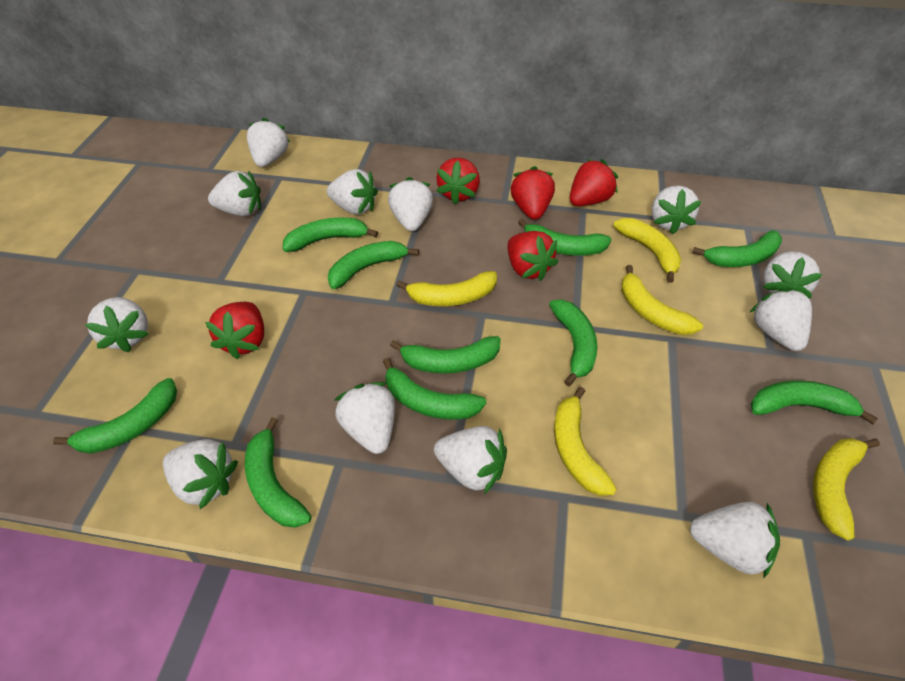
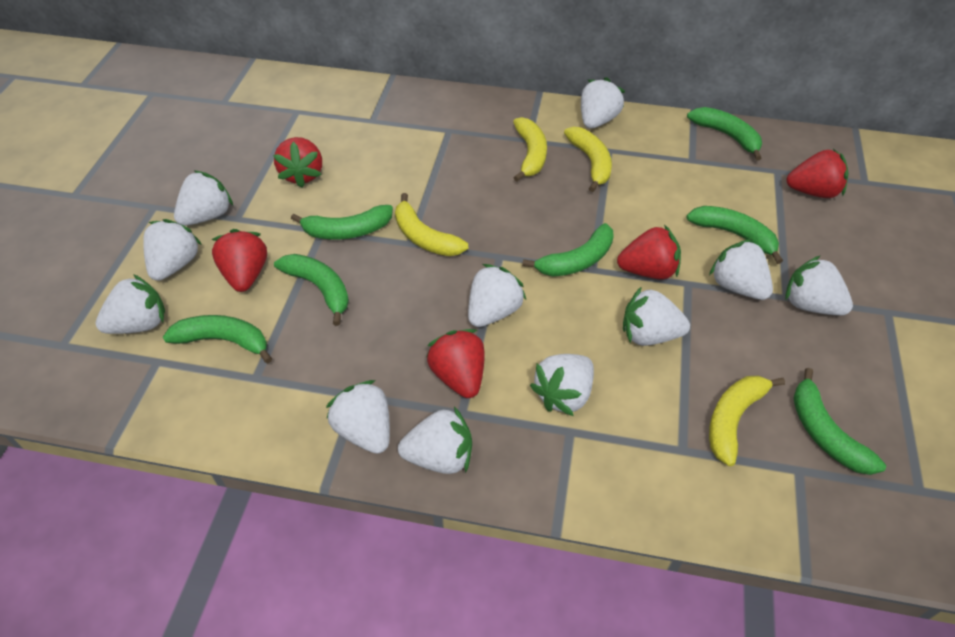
green banana: [53,378,177,454] [245,417,311,528] [283,218,378,252] [328,241,419,289] [383,358,486,420] [390,336,501,374] [518,219,611,256] [549,300,597,386] [692,230,782,267] [751,380,878,424] = 10 -> [163,315,272,364] [274,254,349,326] [291,205,393,240] [522,223,614,276] [687,107,762,161] [687,206,783,264] [793,368,886,475] = 7
white strawberry: [85,297,149,352] [163,439,238,509] [208,171,261,216] [247,118,290,167] [327,169,378,215] [335,382,395,454] [388,177,433,231] [434,426,507,494] [652,185,701,234] [690,502,780,578] [749,288,812,351] [763,251,822,298] = 12 -> [96,274,165,334] [143,219,202,281] [174,170,233,226] [326,380,390,454] [398,406,472,474] [468,264,526,327] [530,354,594,416] [581,77,625,129] [623,286,690,346] [709,239,773,300] [785,255,853,316] = 11
yellow banana: [396,271,497,306] [554,387,617,496] [613,218,681,283] [621,265,703,335] [813,438,880,541] = 5 -> [395,193,468,256] [513,117,547,182] [564,127,612,192] [709,376,785,466] = 4

